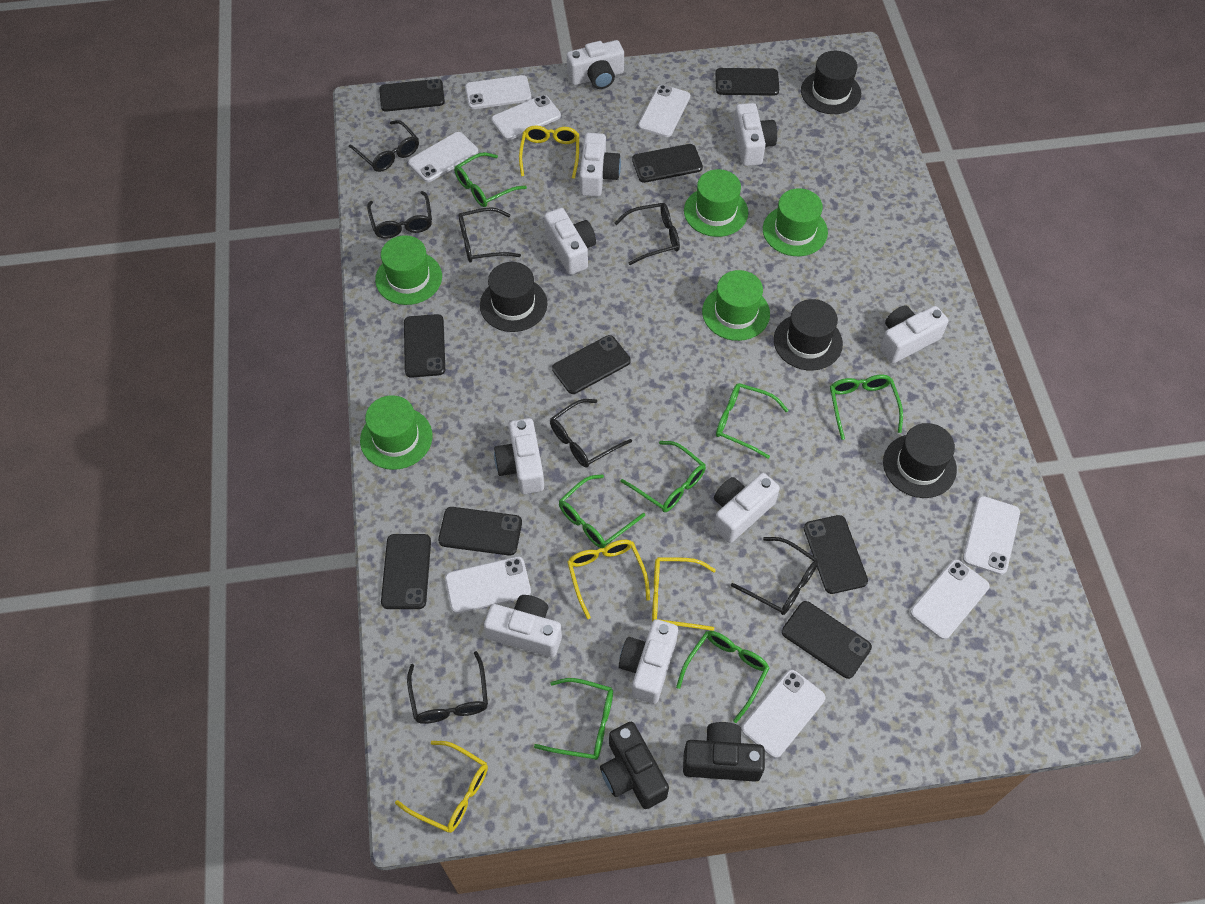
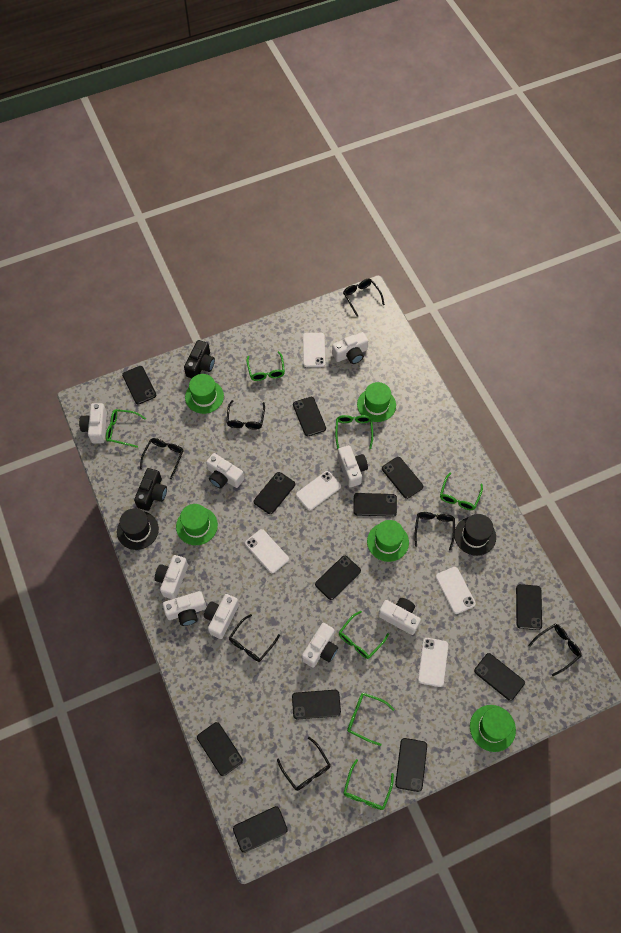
black hat: [480,262,547,332] [774,299,843,370] [801,51,861,114] [883,423,957,498] = 4 -> [117,508,159,550] [455,514,496,556] = 2
black phone: [379,79,445,111] [381,534,431,609] [404,314,445,378] [438,507,522,556] [552,335,630,394] [632,144,703,183] [715,68,779,96] [782,601,872,679] [804,515,868,594] = 9 -> [122,366,156,404] [197,722,243,776] [233,806,288,853] [254,472,295,514] [292,690,341,720] [293,397,326,437] [315,556,361,600] [353,493,397,517] [382,457,423,499] [395,738,427,792] [474,653,525,701] [516,584,542,630] = 12
white phone: [408,132,478,182] [445,557,531,613] [465,75,531,109] [492,95,561,140] [638,85,690,137] [742,670,825,758] [910,560,990,640] [963,496,1020,575] = 8 -> [245,529,289,573] [296,471,341,510] [303,333,325,367] [418,638,448,687] [436,567,476,614] = 5
yellow glasses: [395,741,488,833] [519,125,579,179] [567,539,650,619] [652,557,716,631] = 4 -> none = 0

